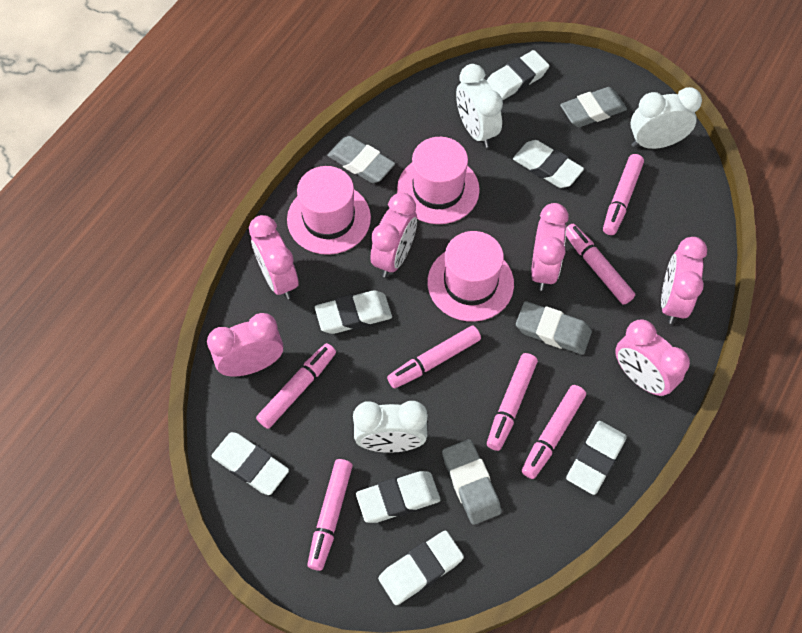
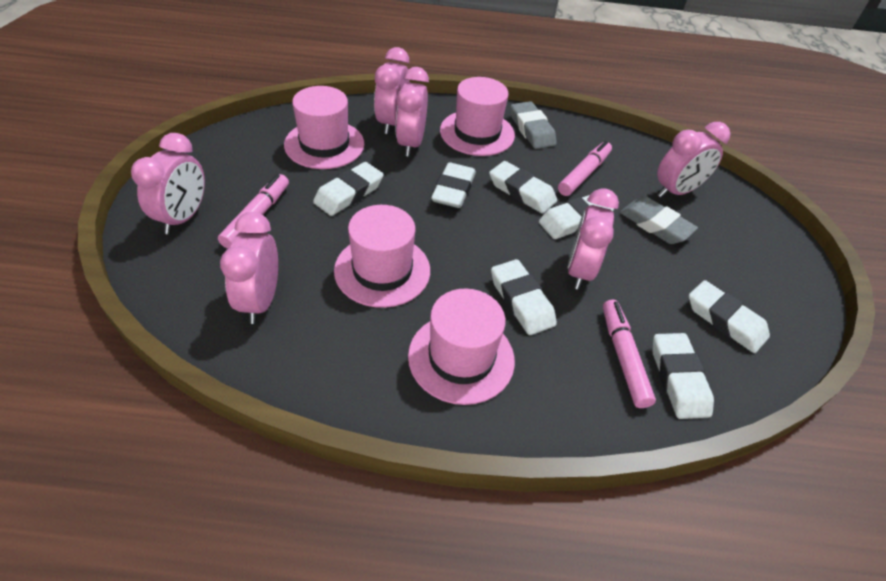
grey eraser: [327,136,395,183] [442,439,501,525] [516,301,592,355] [560,87,627,127] = 4 -> [511,101,557,149] [620,197,698,244] = 2
pink hat: [287,166,371,255] [397,137,480,224] [427,231,514,322] = 3 -> [284,86,365,169] [334,205,430,308] [408,288,515,405] [440,77,515,156] = 4
pink marker: [256,343,336,429] [307,459,353,571] [387,326,481,388] [487,353,538,451] [522,385,586,479] [566,224,635,305] [603,154,644,235] = 7 -> [218,174,289,249] [558,141,612,196] [603,299,656,408] = 3
white clock: [353,401,428,453] [456,64,503,148] [630,87,702,149] = 3 -> none = 0

